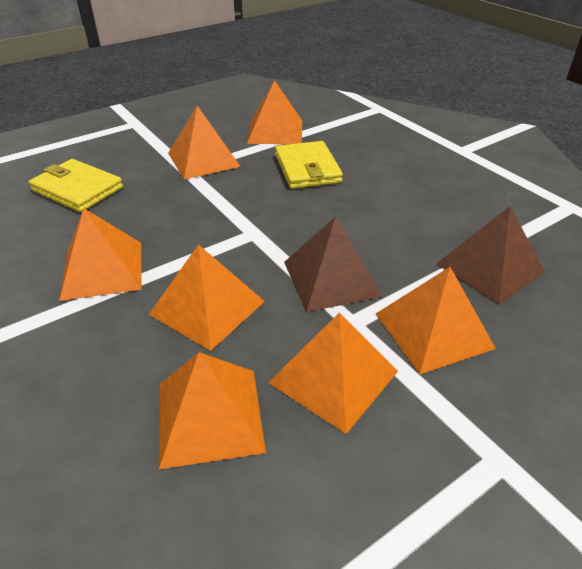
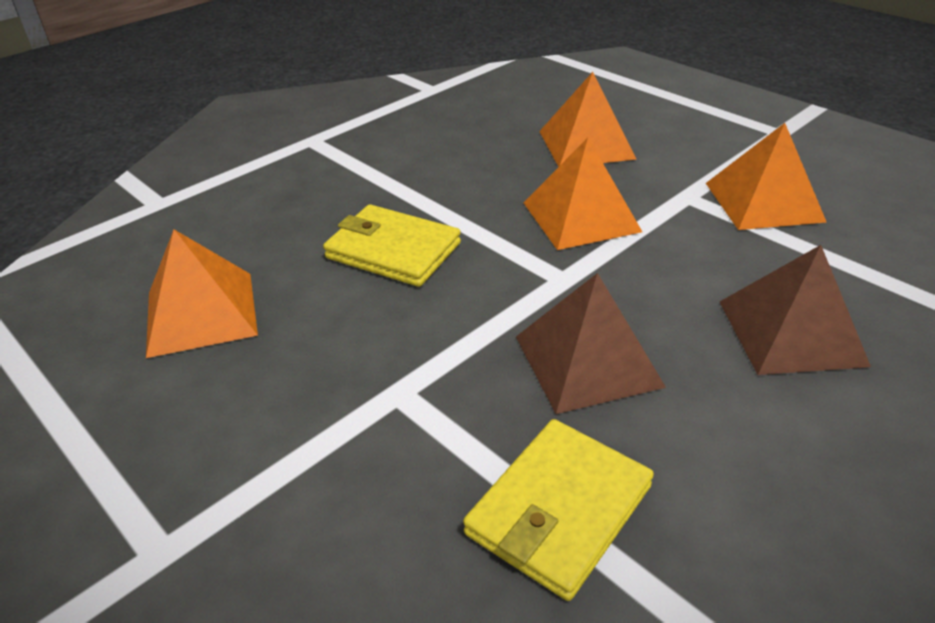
orange pyramid: [59,208,142,301] [149,244,265,351] [159,352,266,469] [168,106,241,179] [247,80,302,144] [269,313,398,434] [376,267,496,374] = 7 -> [146,230,258,358] [524,138,642,250] [539,72,637,167] [706,123,827,230] = 4

